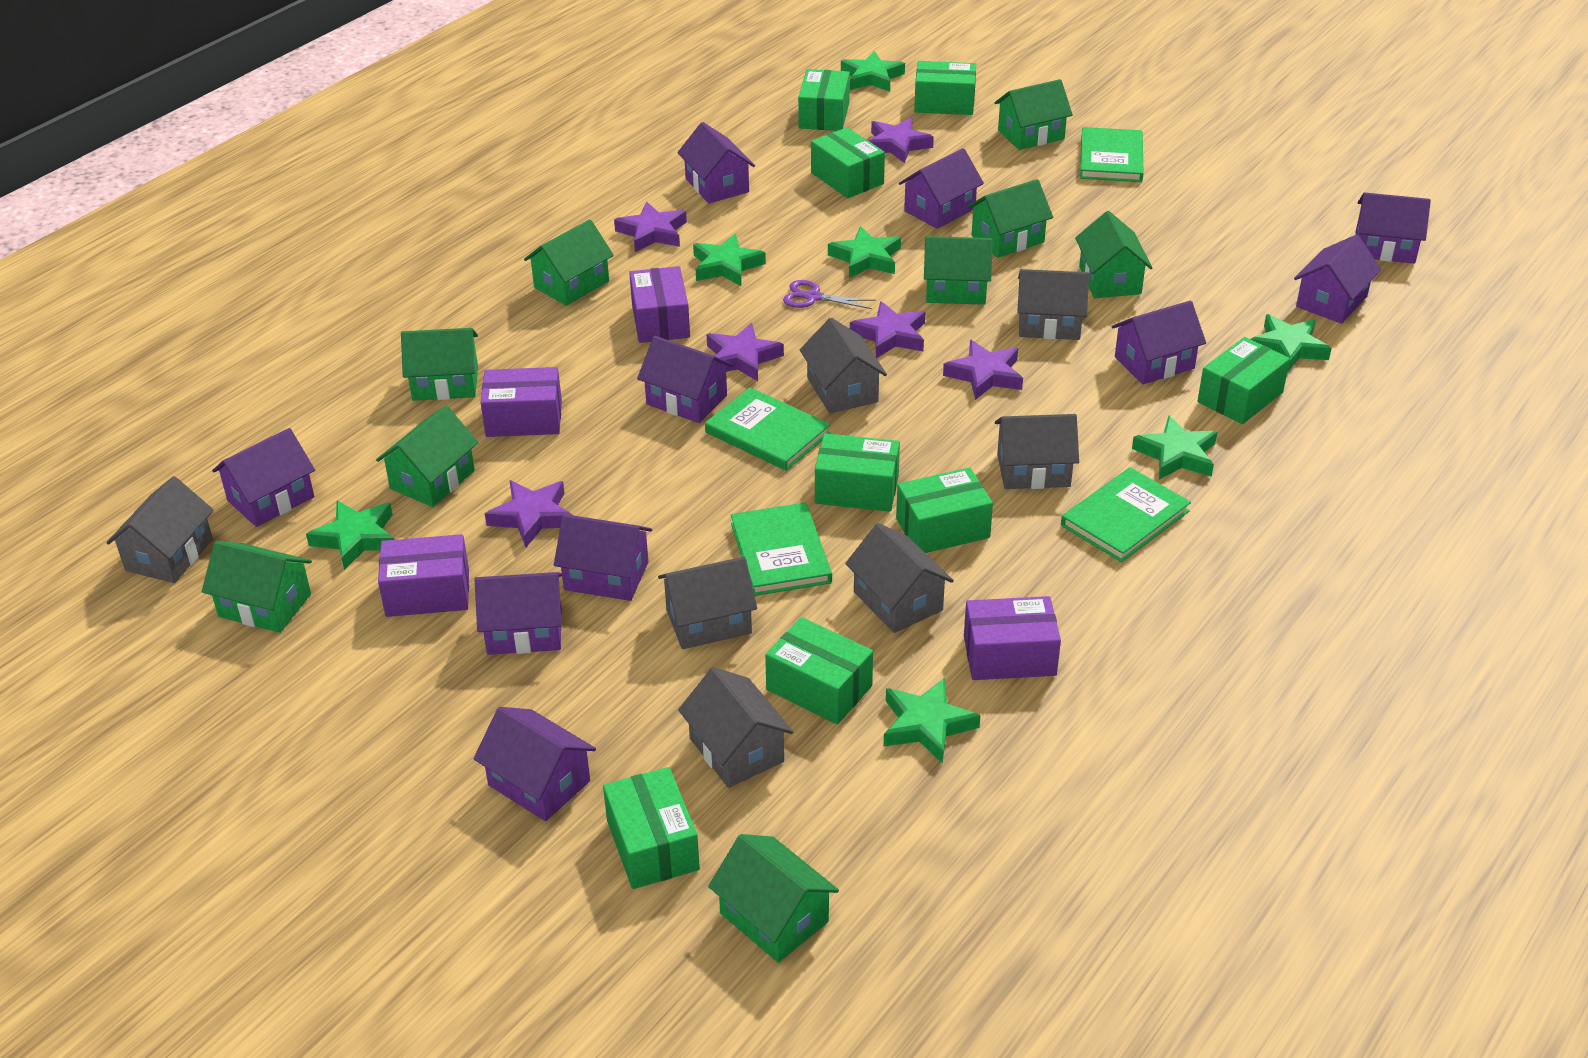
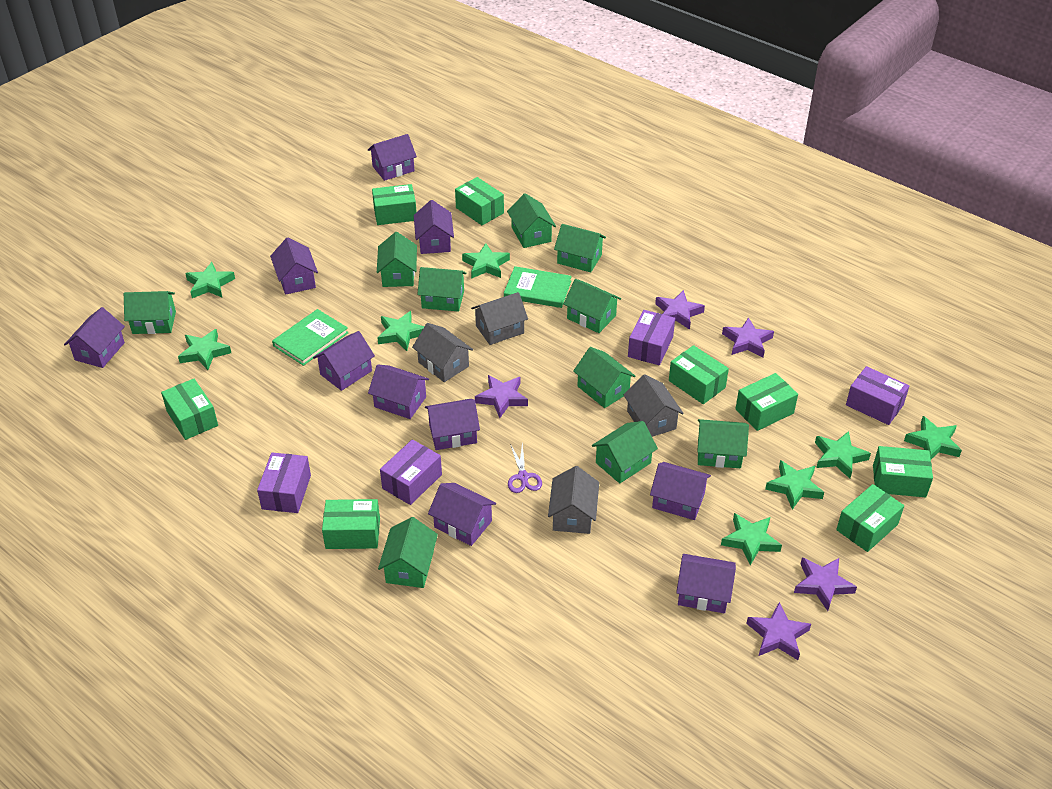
green book: [705,387,830,471] [731,502,832,596] [1061,467,1191,562] [1080,127,1144,182] = 4 -> [272,309,349,366] [504,266,572,308] = 2
green house: [202,541,312,633] [376,406,478,507] [401,328,478,401] [524,219,614,306] [708,834,839,963] [924,236,993,305] [967,179,1053,258] [994,79,1073,150] [1075,211,1153,298] = 9 -> [124,291,176,334] [377,232,417,287] [378,517,438,588] [417,267,466,312] [507,193,556,248] [554,224,606,272] [563,279,621,333] [573,347,636,408] [592,421,658,484] [697,419,749,468] = 10
green star: [306,501,395,570] [693,234,766,286] [828,226,901,278] [841,51,905,92] [884,678,981,764] [1132,415,1217,480] [1251,314,1332,372] = 7 -> [178,329,231,370] [185,262,235,298] [377,311,425,351] [462,243,510,279] [721,513,782,565] [765,460,824,510] [815,431,871,478] [904,416,962,459] = 8
grey house: [106,476,213,583] [658,557,757,649] [678,667,793,788] [800,318,887,413] [845,523,954,633] [995,414,1079,489] [1017,269,1089,340] = 7 -> [412,323,473,382] [471,292,528,345] [548,466,599,534] [623,374,684,437] = 4
purple star: [485,480,572,547] [614,202,687,252] [707,323,784,381] [850,301,925,358] [869,118,934,163] [943,340,1023,400] = 6 -> [475,375,528,418] [655,290,705,330] [722,317,774,357] [746,602,811,660] [794,557,857,611] = 5

